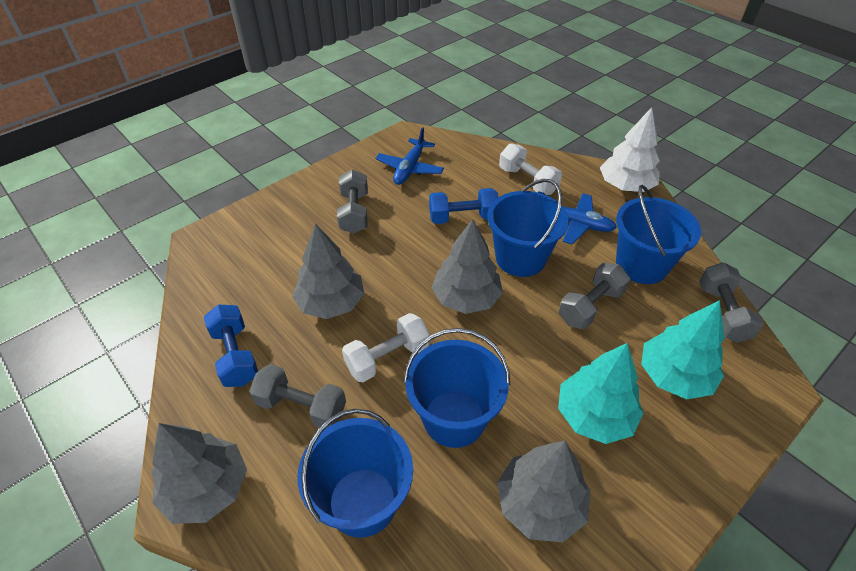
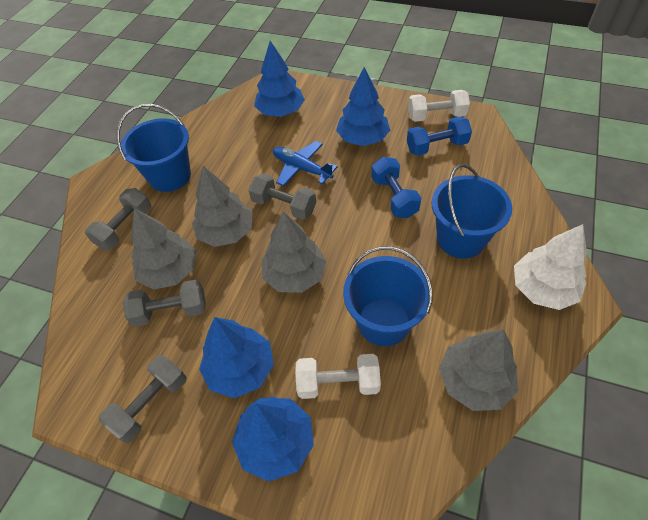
blue bucket: [298,409,413,538] [404,328,510,448] [487,179,569,277] [616,185,701,284] = 4 -> [117,104,191,192] [343,246,432,346] [432,164,512,258] = 3
blue plane: [376,127,444,185] [538,191,617,244] = 2 -> [273,141,338,186] = 1
blue tree: none = 0 -> [199,317,274,398] [232,396,314,481] [254,41,305,117] [336,67,390,146] = 4
turquoise tree: [558,343,644,444] [641,300,725,399] = 2 -> none = 0

